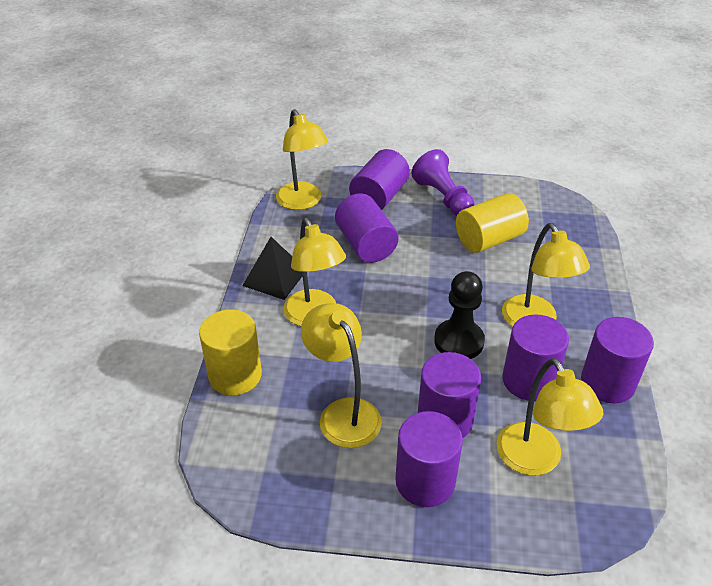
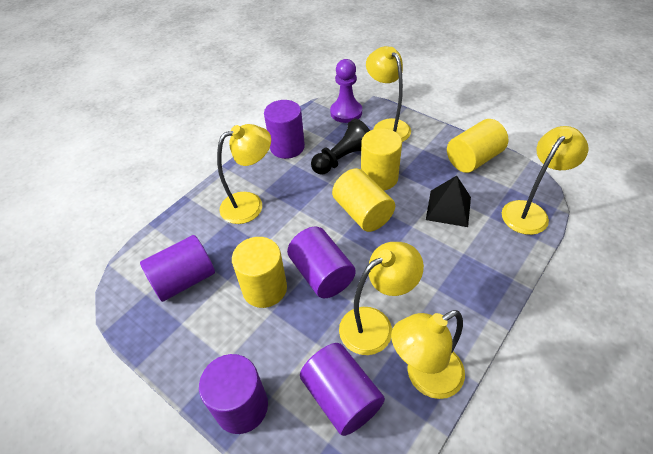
purple cylinder: [335,193,399,263] [349,149,410,210] [395,411,463,507] [418,352,481,438] [502,314,569,401] [581,317,654,403] = 6 -> [140,235,215,302] [199,354,268,434] [264,100,305,159] [287,226,356,298] [300,343,385,436] = 5
yellow cylinder: [199,310,262,395] [456,193,529,253] = 2 -> [232,237,287,308] [332,168,395,232] [361,128,402,190] [447,119,509,173] = 4

